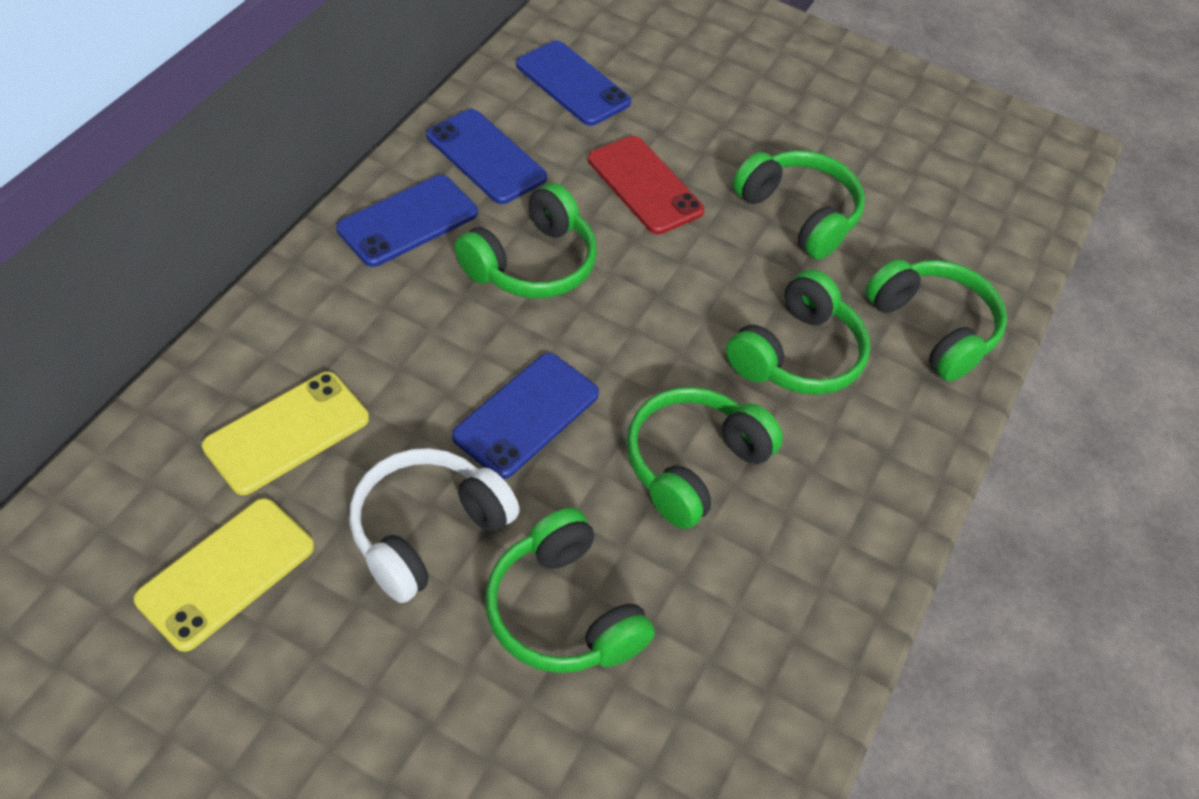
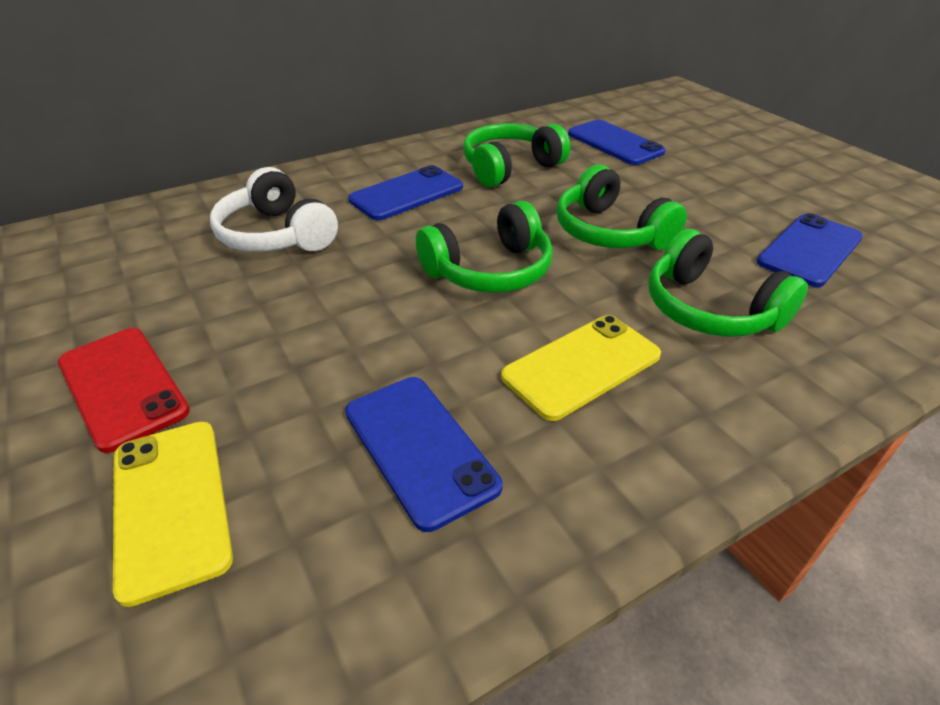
green headphones: [455,183,597,299] [485,508,655,673] [626,387,783,529] [726,270,871,395] [733,150,865,260] [865,259,1007,382] = 6 -> [416,201,553,293] [463,123,570,187] [556,165,687,250] [649,229,808,337] = 4

